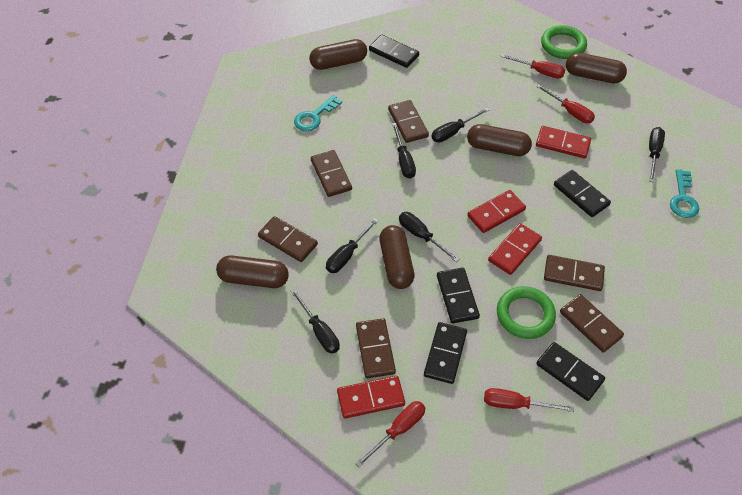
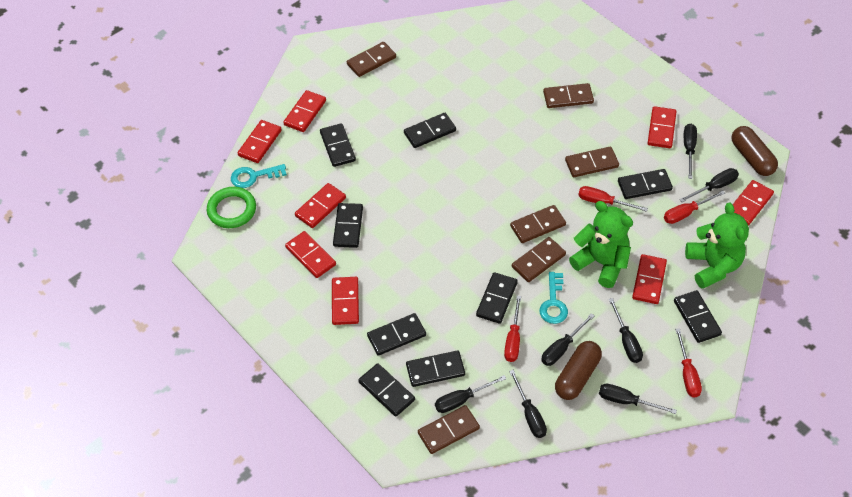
black domino: [369,34,419,68] [424,322,467,384] [437,268,480,323] [536,342,605,401] [554,170,611,217] = 5 -> [320,123,356,167] [333,203,363,248] [358,363,415,417] [367,313,426,356] [404,113,456,148] [406,351,465,387] [476,272,518,324] [618,169,673,199] [674,290,722,343] = 9
black screwdriver: [291,289,340,354] [326,218,379,273] [392,123,416,179] [399,212,459,262] [431,108,489,142] [649,127,665,183] = 6 -> [435,375,507,413] [509,370,547,438] [541,313,594,366] [599,384,677,414] [609,298,643,363] [679,168,739,202] [684,124,697,179] = 7
brown capsule: [216,255,289,288] [309,39,367,70] [379,225,415,289] [467,124,532,156] [566,53,627,83] = 5 -> [555,341,602,400] [731,126,778,176] = 2
green ring: [497,286,556,339] [541,25,587,59] = 2 -> [207,187,256,228] = 1
green teddy bear: none = 0 -> [569,201,633,288] [685,203,749,289] = 2
red domino: [337,376,405,419] [467,190,526,233] [488,223,542,275] [536,126,591,158] = 4 -> [238,120,282,163] [283,90,326,132] [285,231,336,278] [295,183,346,228] [332,277,359,325] [632,254,667,304] [648,106,677,148] [733,180,774,226] = 8

